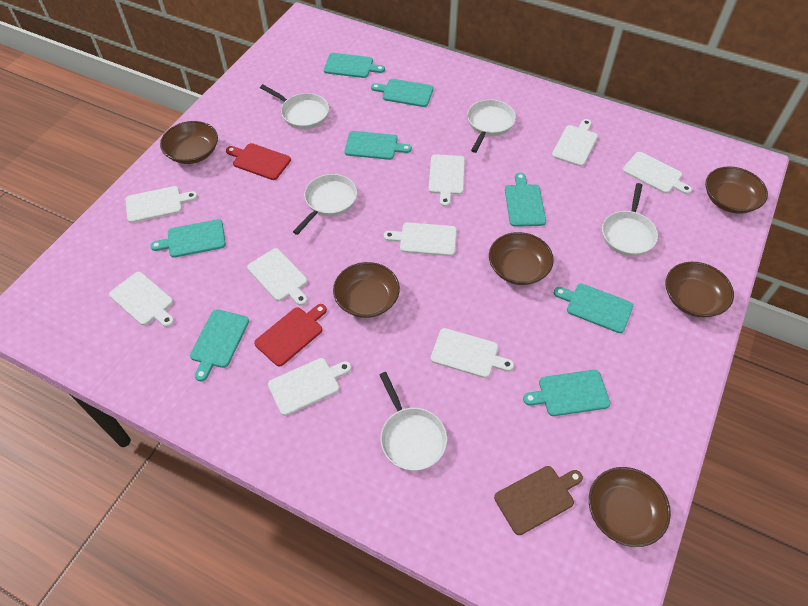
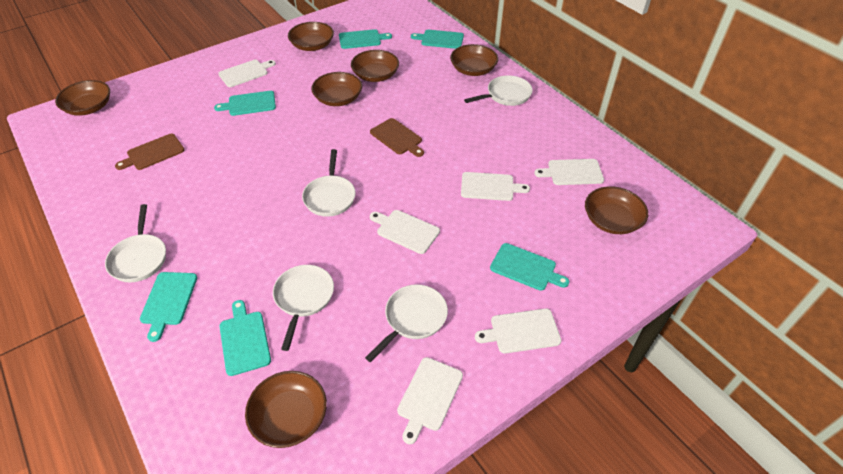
brown bowl: [160,121,218,164] [333,262,400,318] [489,232,554,285] [589,467,671,547] [665,262,734,317] [705,166,768,214] = 6 -> [55,80,110,116] [245,371,327,448] [288,22,334,51] [311,72,362,106] [351,50,399,82] [450,44,498,76] [585,186,648,234] = 7
brown cutting board: [494,466,583,535] = 1 -> [115,134,184,170] [370,118,424,157] = 2
red cutting board: [226,143,291,180] [254,304,327,367] = 2 -> none = 0
turquoise cutting board: [150,219,226,258] [190,309,249,381] [324,53,385,78] [344,131,412,160] [371,79,434,107] [505,173,546,227] [523,370,610,416] [554,283,633,333] = 8 -> [140,272,197,342] [214,91,276,116] [220,300,271,376] [339,29,392,49] [411,30,464,49] [490,243,569,291] = 6
white cutting board: [109,272,174,327] [126,186,198,223] [247,248,308,306] [268,358,351,416] [384,222,457,256] [428,154,465,207] [431,328,514,378] [552,119,598,167] [623,152,692,194] = 9 -> [218,60,276,87] [370,210,440,254] [397,357,463,444] [461,172,530,201] [475,309,561,354] [534,159,604,185] = 6

